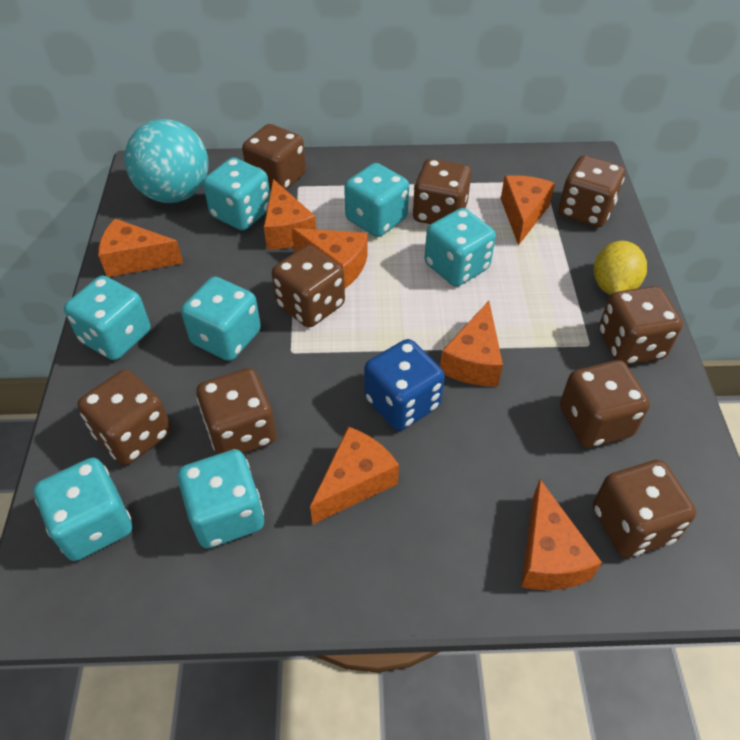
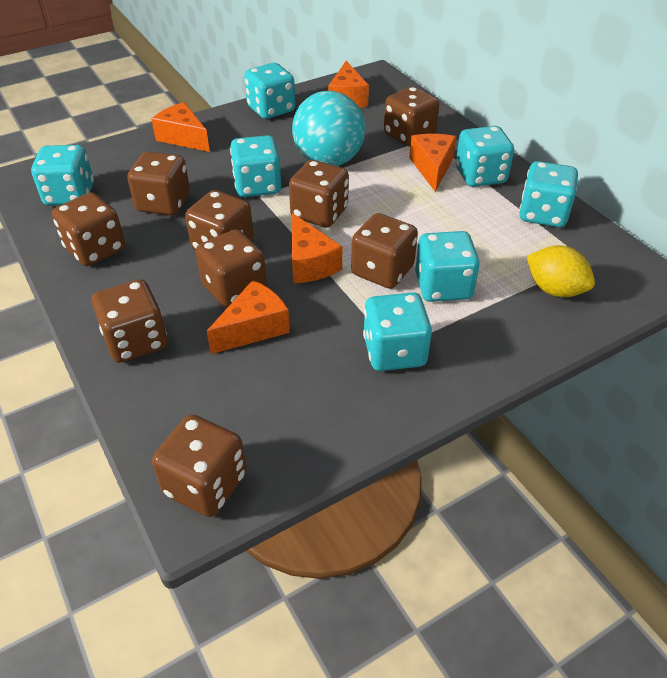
blue dice: [364,339,445,431] = 1 -> none = 0
orange cheese: [98,219,183,277] [264,179,316,249] [292,228,367,288] [310,427,399,524] [440,301,503,386] [501,175,555,246] [521,479,602,590] = 7 -> [151,102,210,152] [207,280,290,354] [292,213,342,283] [328,61,369,108] [409,134,456,192] = 5

